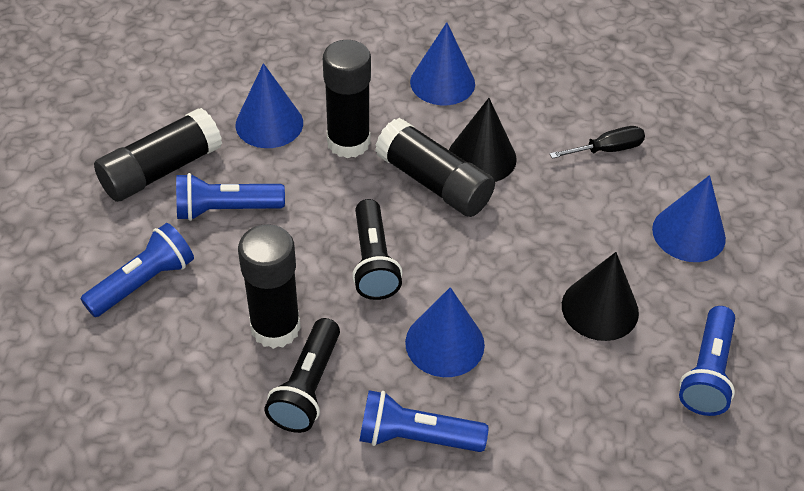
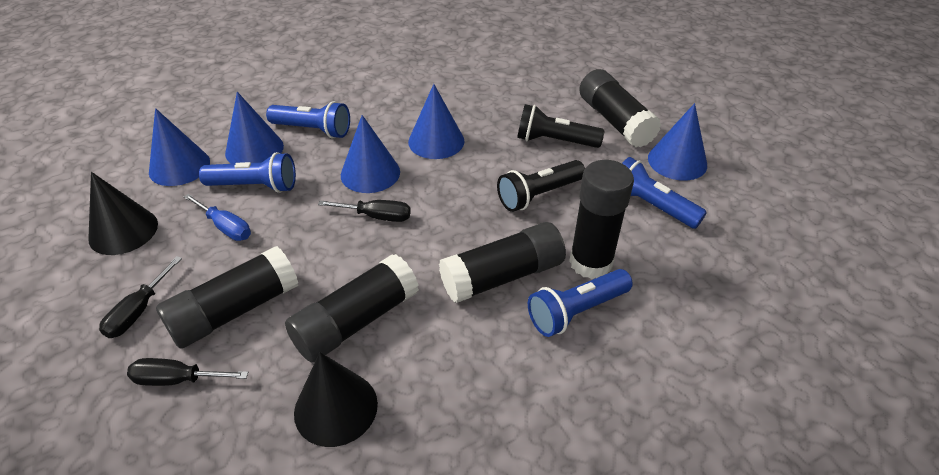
black glue stick: [94,108,222,202] [238,224,301,349] [323,40,371,158] [375,118,495,217] = 4 -> [156,246,298,348] [285,254,419,362] [439,222,566,303] [569,160,634,279] [579,69,661,148] = 5
black screwdriver: [550,126,645,159] = 1 -> [99,256,182,338] [127,358,248,386] [318,200,411,222] = 3
blue cone: [235,63,303,148] [405,287,485,377] [410,22,475,105] [652,175,726,262] = 4 -> [149,108,210,186] [225,92,284,164] [341,115,400,193] [408,84,465,159] [648,103,707,181] = 5
blue screwdriver: none = 0 -> [184,194,251,241] = 1

